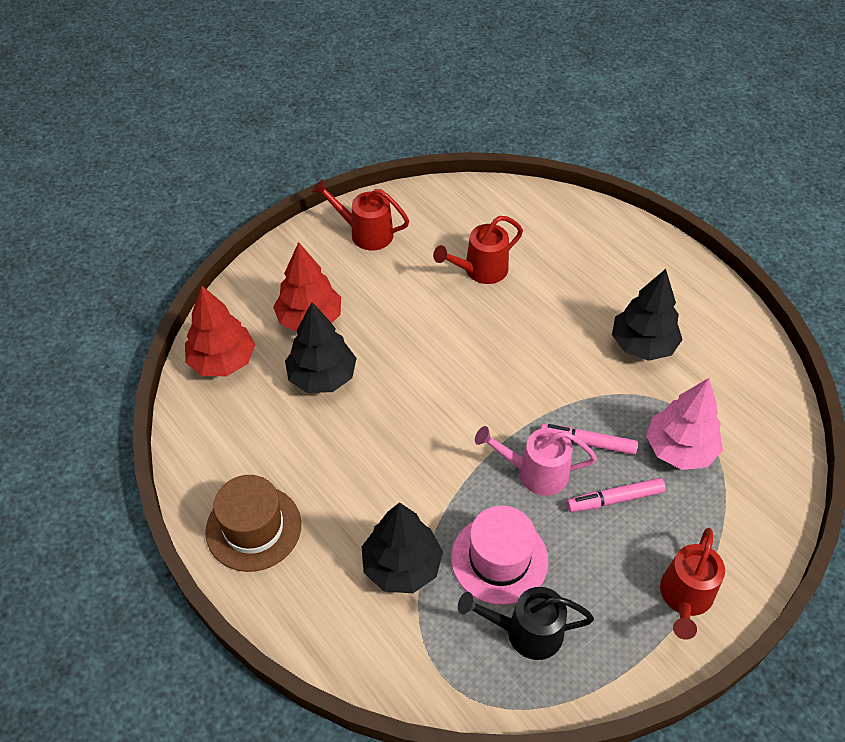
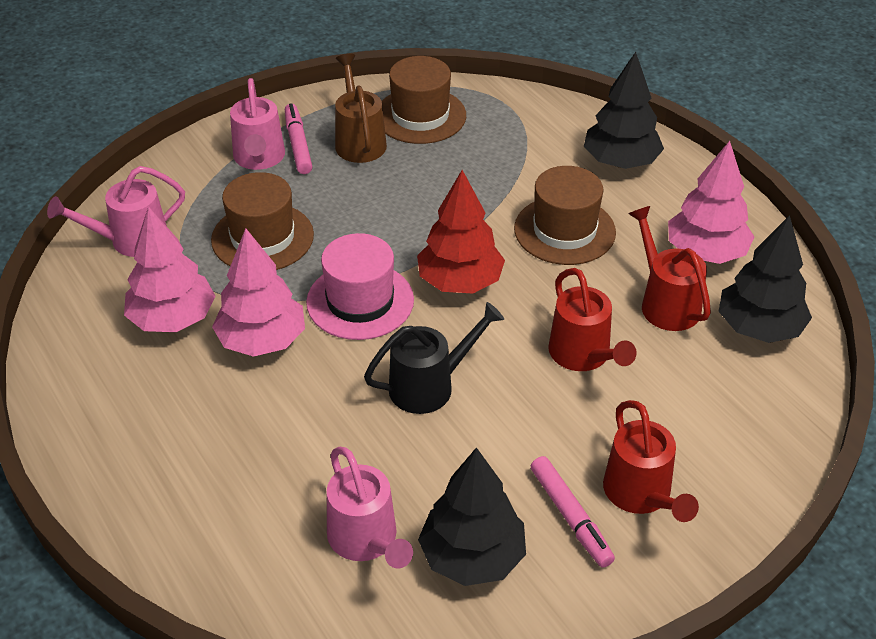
brown hat: [205,475,301,572] = 1 -> [211,172,314,270] [382,56,466,144] [514,166,616,265] = 3
brown watering can: none = 0 -> [335,54,387,163] = 1
pink tree: [646,378,723,470] = 1 -> [124,206,216,332] [212,228,305,357] [668,141,754,264] = 3
pink watering can: [475,426,597,496] = 1 -> [47,166,185,257] [230,78,285,170] [327,447,413,568] = 3
red tree: [185,286,256,376] [273,242,341,332] = 2 -> [417,170,505,293] = 1

